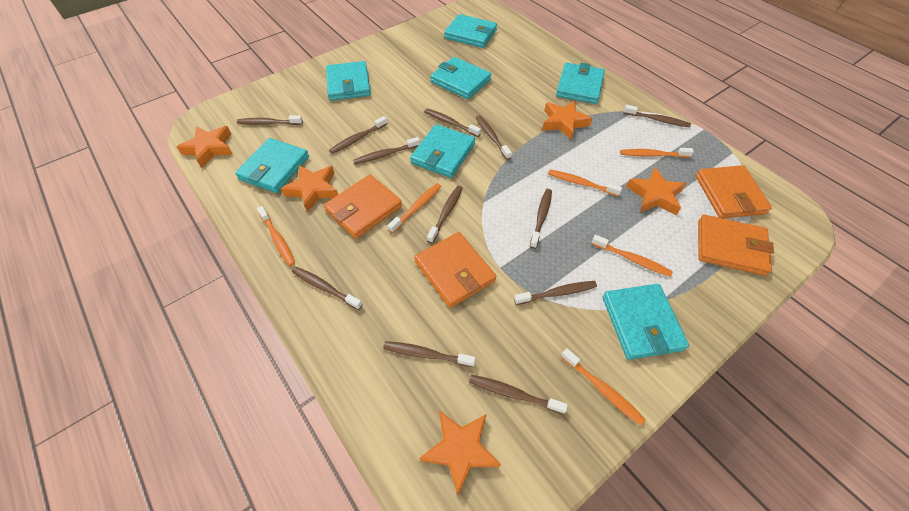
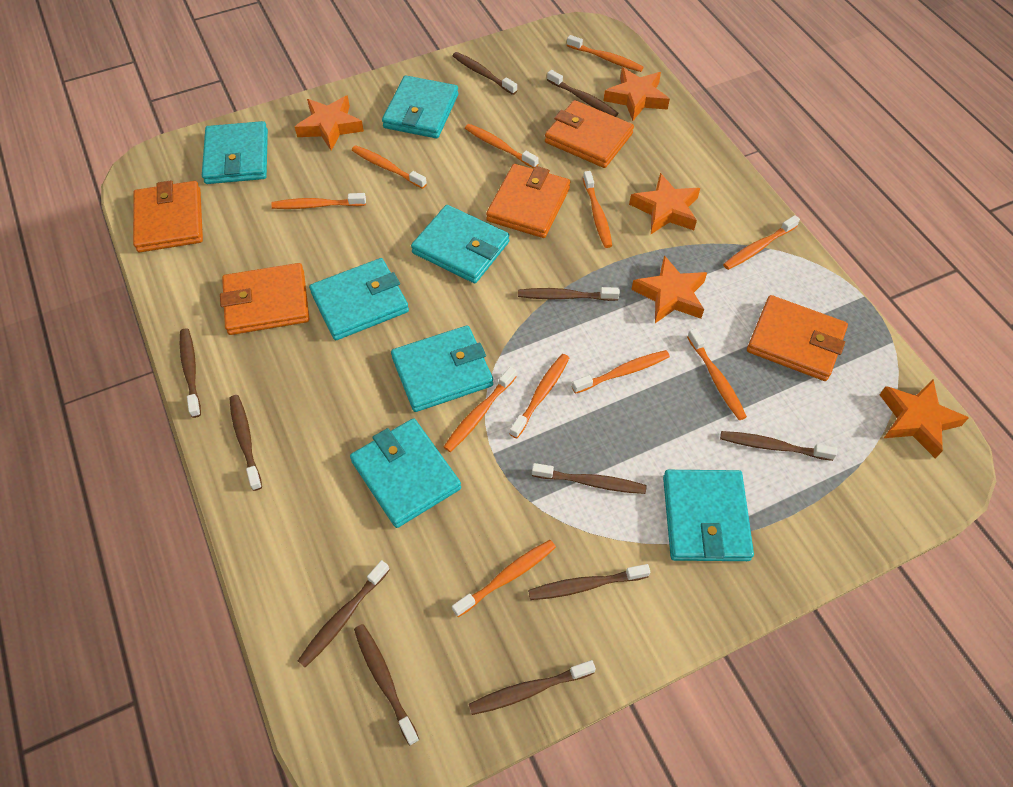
brown toothbrush: [237,115,303,125] [292,267,363,310] [329,116,388,154] [353,137,420,165] [383,341,476,367] [424,109,481,137] [427,186,463,243] [469,375,568,414] [476,115,512,160] [514,281,597,305] [530,189,552,249] [624,105,691,128] = 12 -> [180,329,201,418] [229,395,262,491] [298,560,390,668] [354,624,419,746] [452,52,517,95] [469,660,596,715] [518,287,620,301] [528,564,650,600] [532,463,647,494] [547,70,618,117] [720,431,837,461] = 11
orange toothbrush: [257,206,295,266] [387,183,441,233] [548,170,622,196] [561,348,646,425] [591,235,673,277] [620,148,694,158] = 6 -> [271,193,366,209] [352,145,427,189] [444,367,517,452] [452,540,556,617] [465,124,539,168] [510,354,569,438] [567,35,644,72] [572,350,670,394] [583,171,612,248] [687,328,747,420] [723,215,800,270] = 11
orange wallet: [324,175,402,239] [414,232,496,308] [695,165,772,218] [698,215,774,276] = 4 -> [133,180,203,252] [220,263,309,335] [486,164,570,238] [545,100,634,168] [747,295,848,381] = 5

